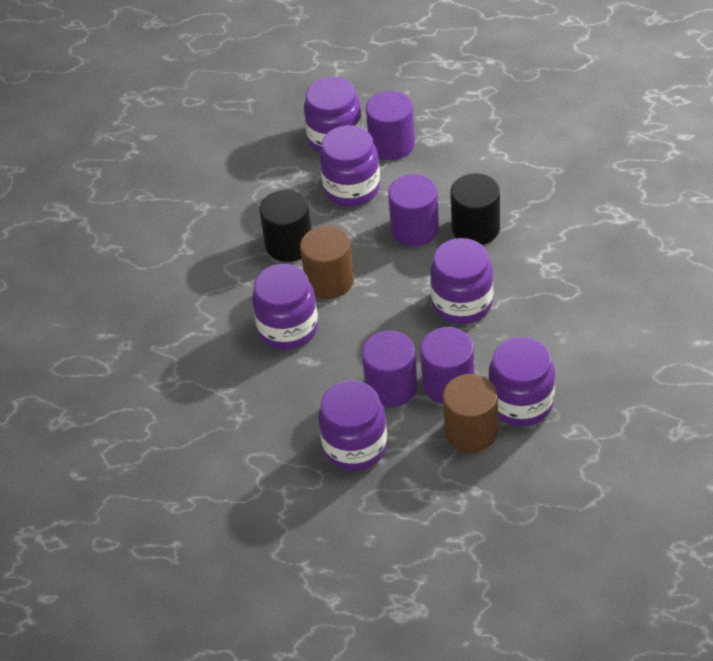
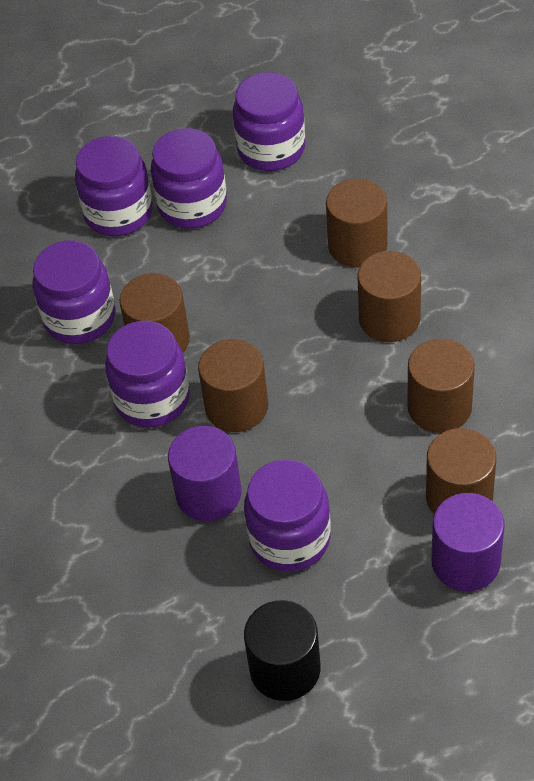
black cylinder: [259,190,312,262] [450,173,500,245] = 2 -> [244,600,321,701] = 1
brown cylinder: [300,226,354,299] [443,374,498,452] = 2 -> [120,273,190,353] [198,339,268,432] [326,178,388,268] [357,251,421,342] [407,339,475,433] [426,428,496,514] = 6
purple cylinder: [362,331,417,407] [366,91,415,160] [388,174,439,246] [420,327,474,404] = 4 -> [168,426,242,521] [432,493,505,591] = 2

